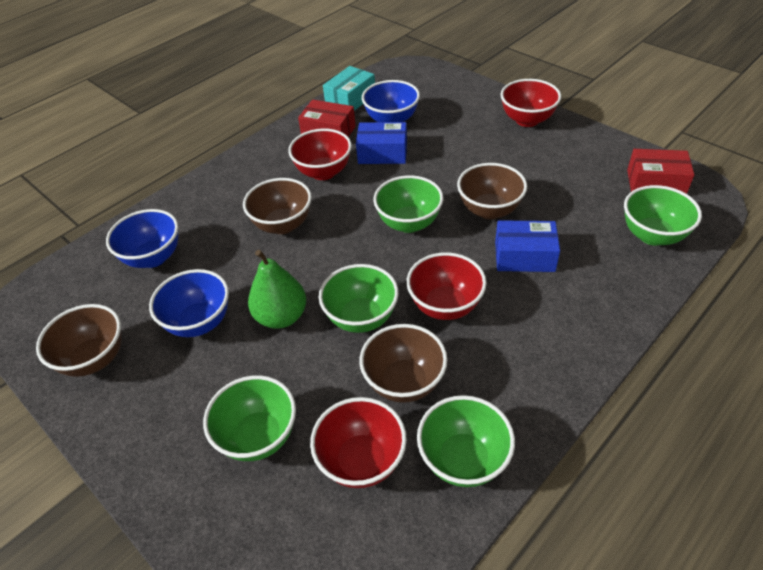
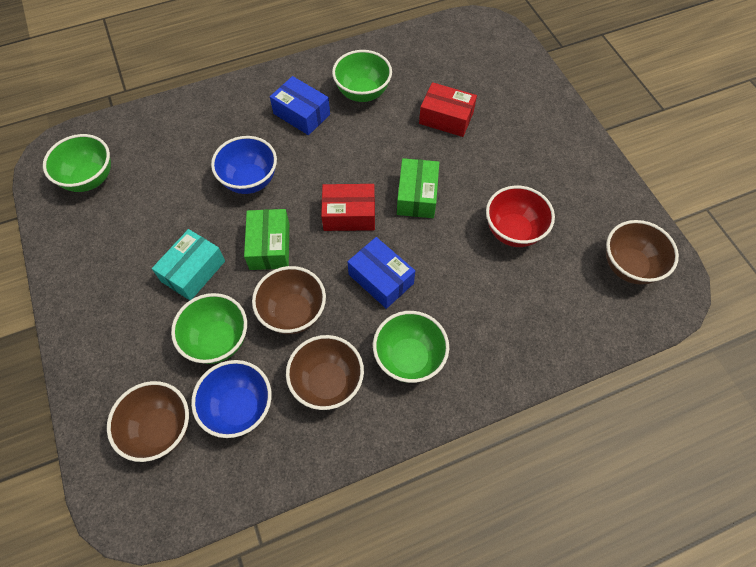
blue bowl: [106,209,179,268] [149,269,229,337] [362,80,420,122] = 3 -> [191,360,272,438] [211,136,277,194] = 2
green bowl: [203,375,296,461] [319,264,399,333] [373,175,443,233] [417,395,515,487] [624,185,702,246] = 5 -> [43,134,111,192] [171,293,247,364] [332,50,392,102] [373,311,449,383] = 4
green box: none = 0 -> [244,209,289,270] [397,158,439,218] = 2
green pear: [248,250,306,329] = 1 -> none = 0
red bowl: [288,128,352,180] [310,397,407,488] [406,252,487,320] [500,79,561,127] = 4 -> [486,186,555,247] = 1

